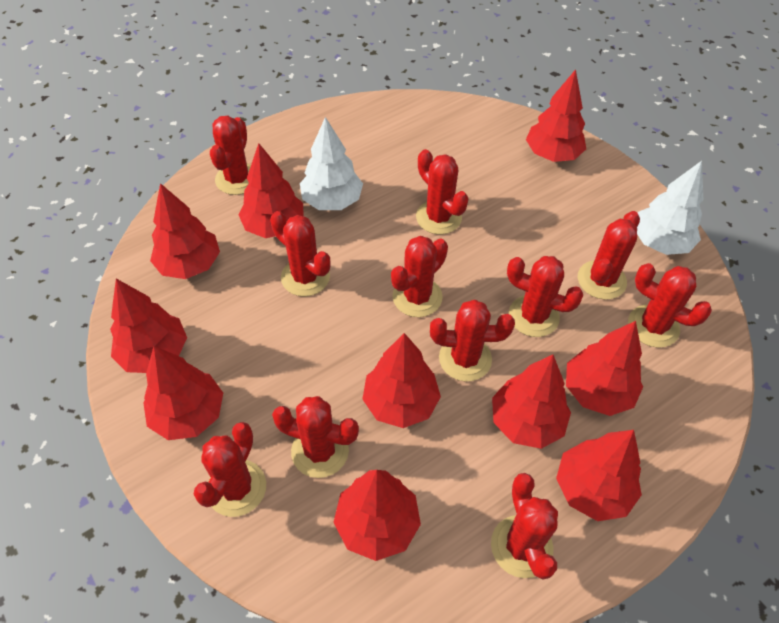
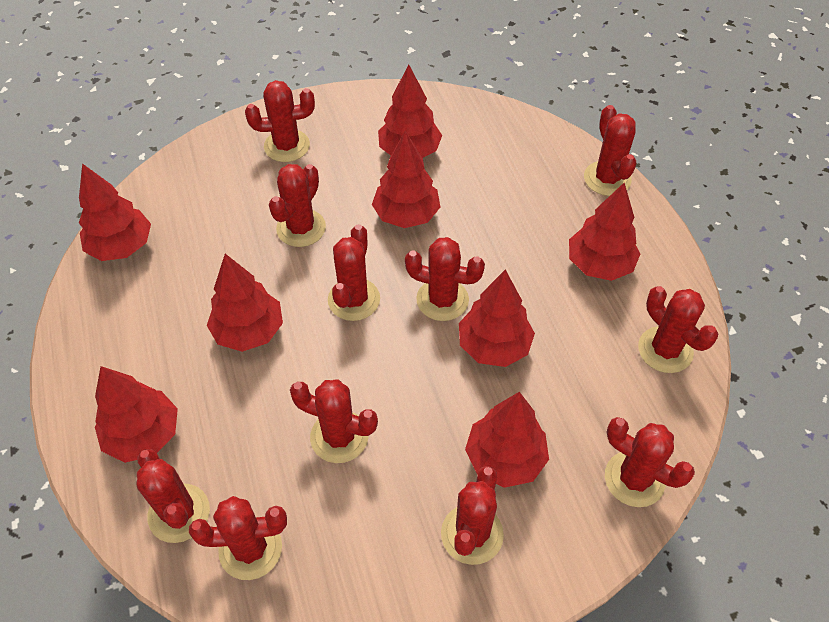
red tree: [110,279,187,373] [143,346,223,440] [150,183,220,279] [238,143,303,238] [333,470,421,561] [362,333,441,428] [492,355,571,449] [526,69,586,162] [556,430,642,521] [566,321,643,416] = 10 -> [79,163,151,261] [95,366,178,463] [207,254,283,352] [372,131,440,228] [378,65,442,158] [459,269,535,367] [465,392,549,488] [569,183,640,281] = 8
white tree: [300,117,363,210] [637,161,703,255] = 2 -> none = 0

